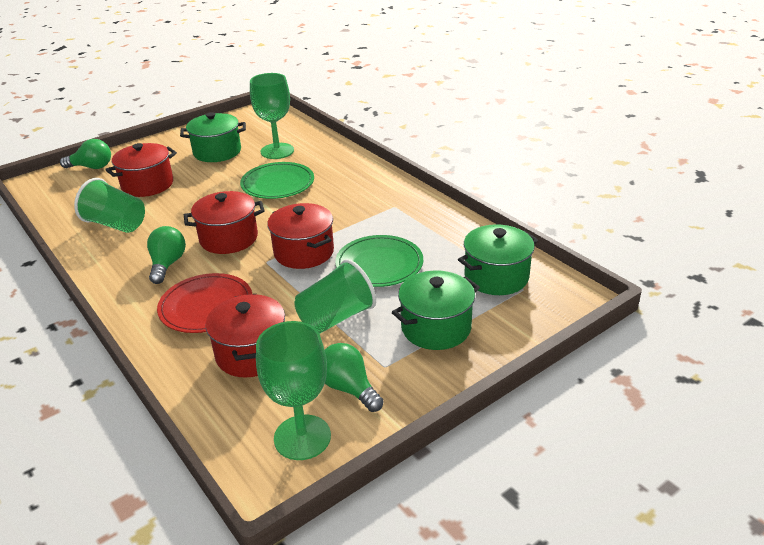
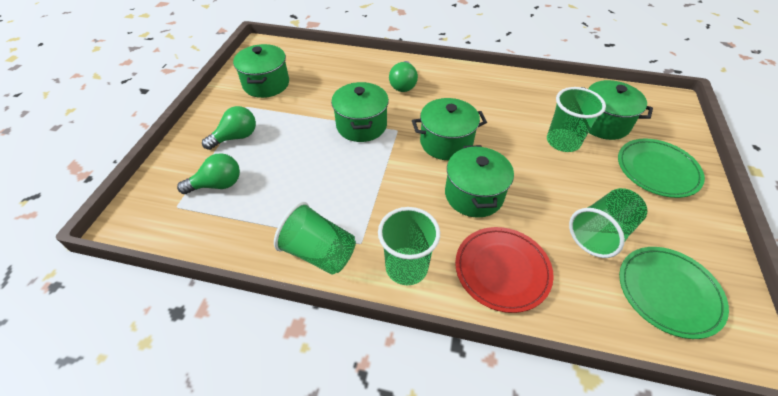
green cup: [74,178,145,233] [294,259,376,334] = 2 -> [274,202,356,275] [378,207,440,285] [547,87,606,152] [569,188,647,258] = 4
green goblet: [250,73,294,159] [256,321,331,460] = 2 -> none = 0
green pot: [180,112,246,162] [392,271,480,350] [458,224,538,295] = 3 -> [233,44,289,98] [331,82,389,142] [412,98,487,160] [445,145,514,218] [582,80,653,140] = 5
red pot: [105,143,177,197] [184,191,265,254] [205,294,285,378] [267,203,334,269] = 4 -> none = 0

